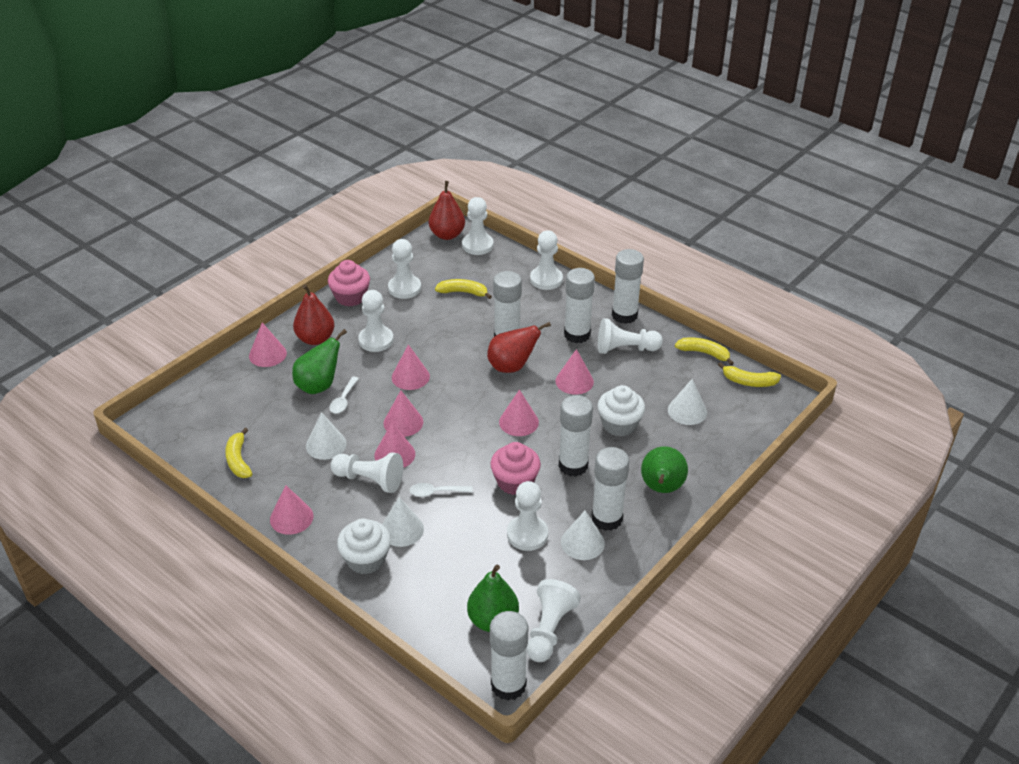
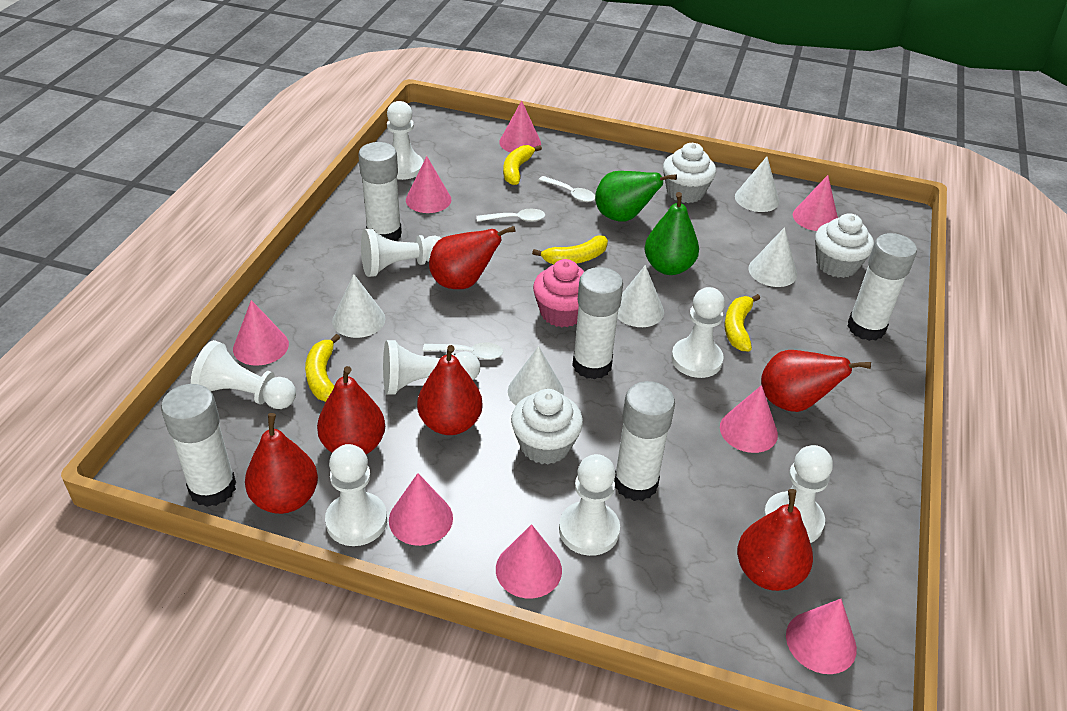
green pear: [292,329,347,394] [467,565,519,632] [641,446,688,493] = 3 -> [595,171,677,221] [644,192,699,275] = 2
pink cone: [249,323,287,367] [270,485,314,535] [374,422,415,468] [383,390,423,437] [392,345,430,390] [499,389,539,436] [555,349,594,395] = 7 -> [233,300,289,366] [389,473,453,546] [406,156,451,213] [496,524,562,598] [499,100,541,152] [720,385,778,453] [786,599,857,674] [793,175,838,231] = 8
pink cupcake: [328,260,370,307] [490,442,541,495] = 2 -> [533,259,585,327] = 1
red pear: [293,284,335,345] [429,181,465,240] [487,322,551,373] = 3 -> [245,413,318,514] [317,366,385,454] [417,345,483,435] [429,226,516,289] [737,489,813,591] [761,350,871,412] = 6
white cone: [306,412,347,460] [382,497,424,547] [561,510,605,560] [668,379,707,425] = 4 -> [332,274,385,338] [508,346,564,406] [617,265,664,327] [735,157,779,212] [748,227,797,287] = 5
white cupcake: [337,519,391,574] [597,385,645,436] = 2 -> [511,389,583,464] [663,143,716,203] [815,213,874,278] = 3
white glue stick: [490,611,528,701] [493,271,522,337] [559,395,593,477] [564,268,595,343] [591,447,629,531] [612,249,644,324] = 6 -> [161,384,236,507] [358,142,402,241] [572,267,623,379] [614,381,675,501] [847,233,917,341] = 5
white spoon: [329,377,359,414] [409,483,473,497] = 2 -> [423,342,503,360] [476,209,545,222] [539,176,595,202] = 3

